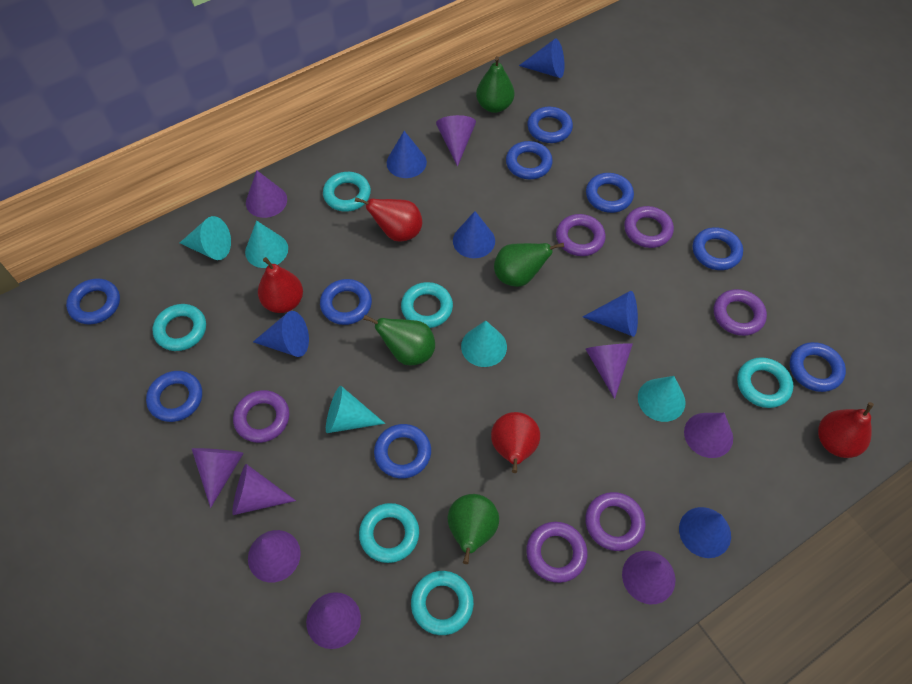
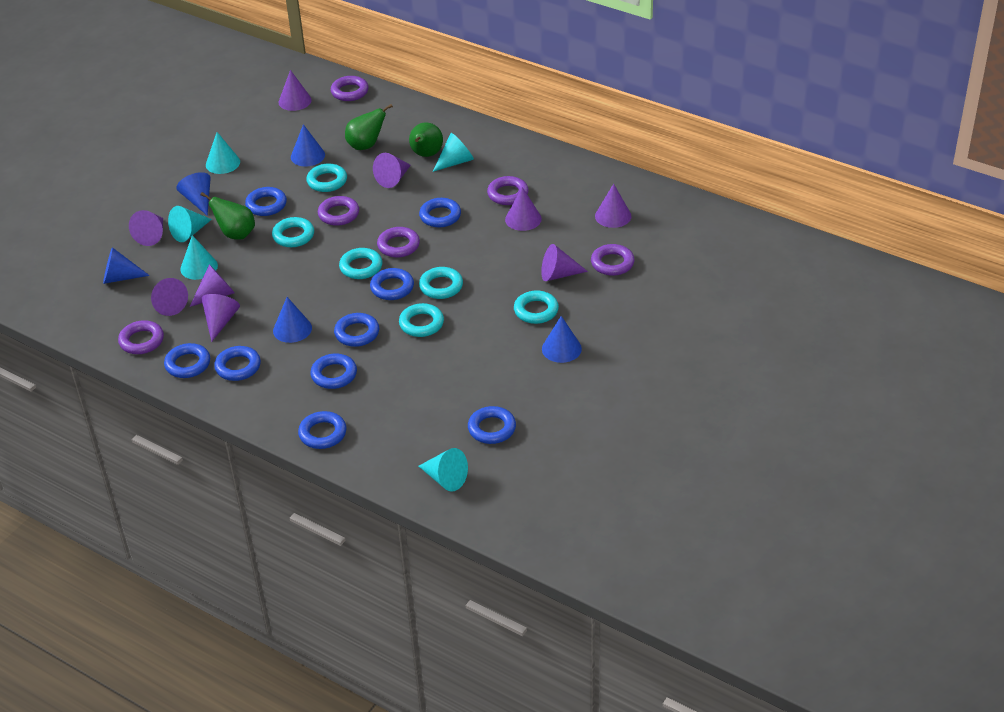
blue cone: [253,311,309,357] [387,131,427,178] [453,211,495,258] [519,39,564,78] [583,291,638,337] [679,507,731,558] = 6 -> [103,247,150,284] [176,172,211,216] [273,297,312,343] [291,124,325,166] [542,316,582,363] = 5
green pear: [363,315,435,366] [448,494,499,564] [476,56,514,113] [494,243,564,287] = 4 -> [200,192,255,240] [345,104,393,150] [409,122,443,157] = 3
red pear: [258,257,303,313] [355,197,422,242] [491,412,540,473] [818,402,874,458] = 4 -> none = 0

